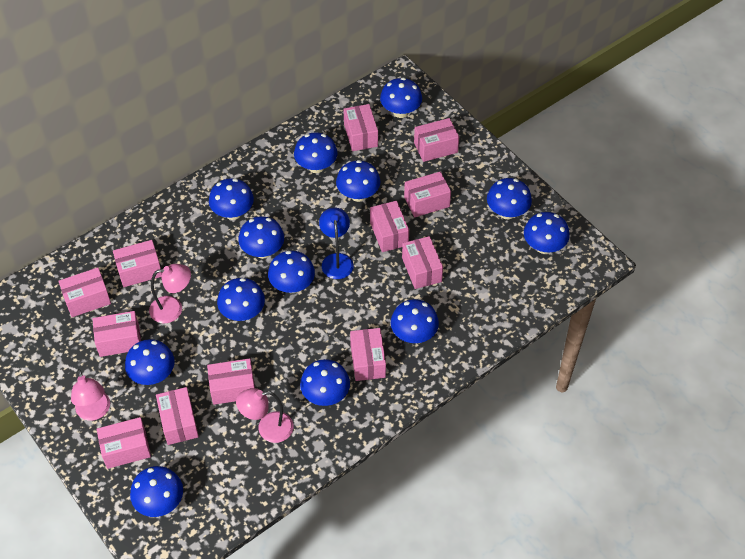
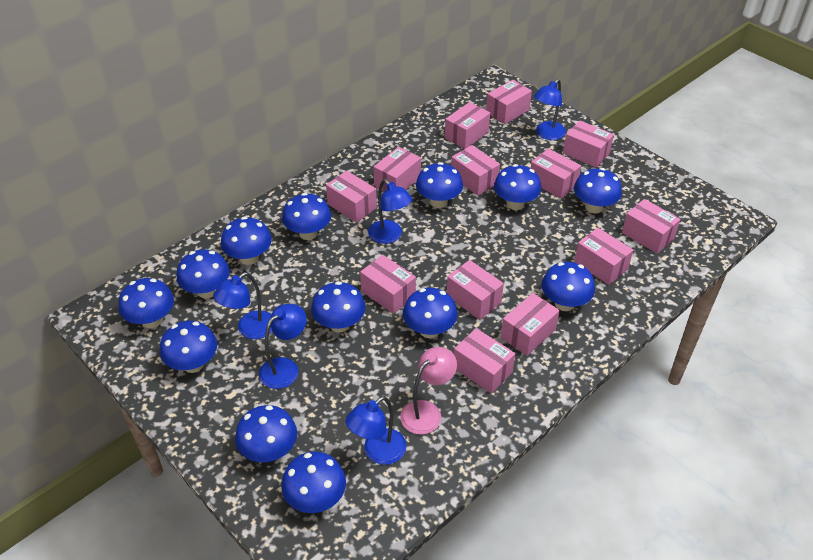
blue lamp: [319,208,354,279] = 1 -> [213,272,272,339] [259,304,307,389] [346,396,407,465] [368,179,413,244] [534,79,566,140] = 5
pink box: [58,267,111,317] [93,311,141,357] [97,417,151,469] [113,240,162,287] [156,387,199,445] [207,358,255,405] [344,104,378,151] [350,328,386,381] [370,201,409,252] [402,236,443,289] [404,172,451,217] [414,118,459,162] = 12 -> [326,171,377,223] [360,255,416,314] [374,147,421,191] [445,102,490,149] [447,260,504,320] [451,145,500,196] [454,328,515,394] [486,80,532,124] [501,293,560,356] [531,148,581,199] [563,120,614,168] [574,228,633,285] [622,199,680,254] = 13
pink lamp: [71,369,110,421] [149,264,191,323] [236,388,293,443] = 3 -> [400,347,457,435] = 1

